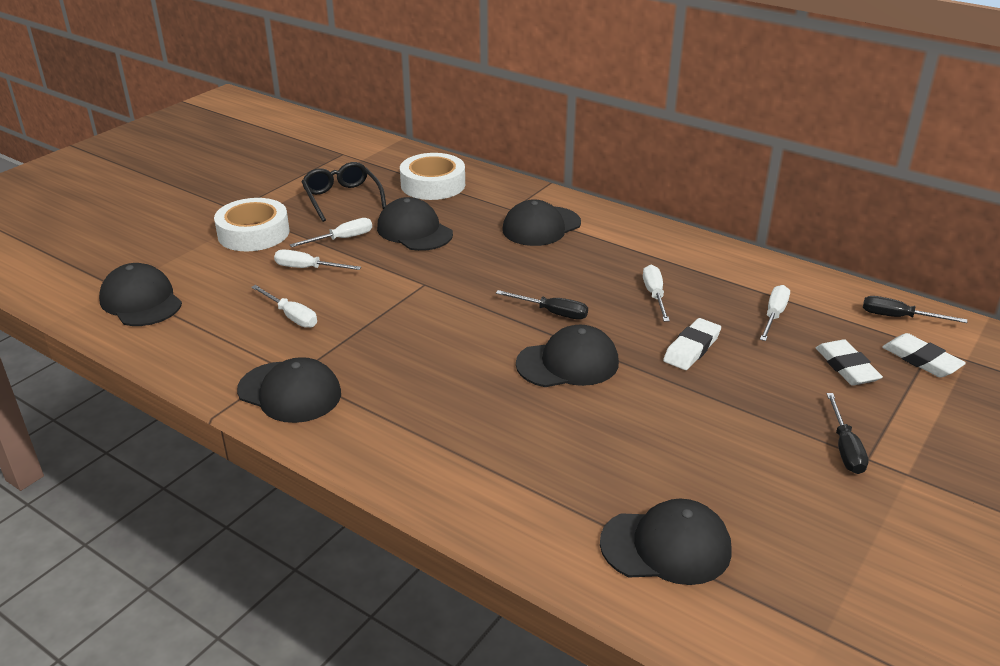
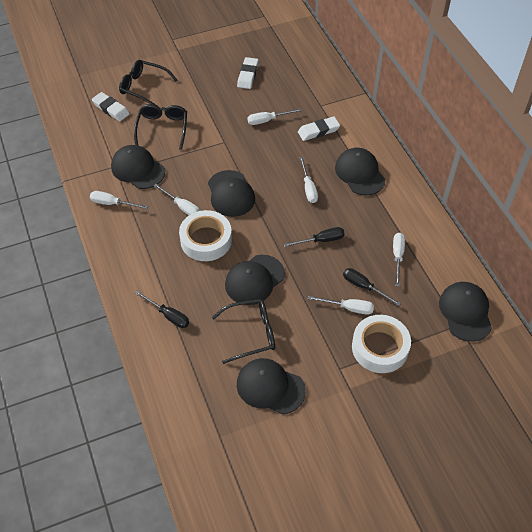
black glasses: [302,162,386,222] = 1 -> [119,60,178,106] [134,104,187,150] [212,299,275,364] = 3
white screwdriver: [251,285,317,328] [274,250,361,270] [290,218,372,247] [643,265,670,322] [760,285,790,341] = 5 -> [90,191,148,209] [154,184,200,215] [247,108,302,125] [299,157,318,203] [308,296,374,315] [393,233,405,287] = 6

